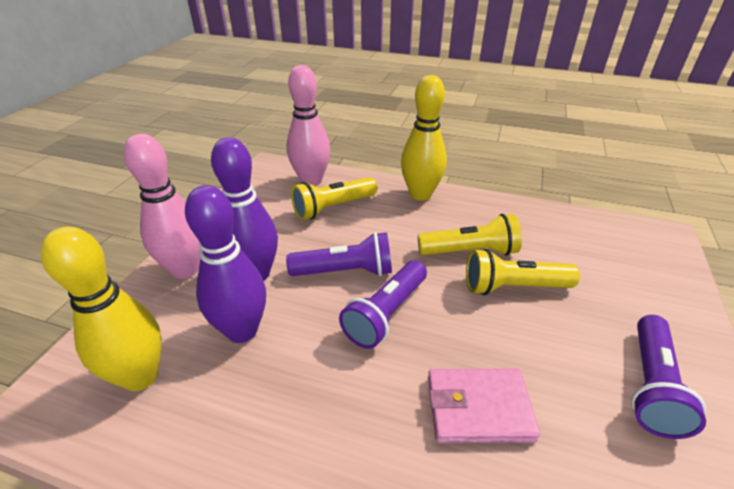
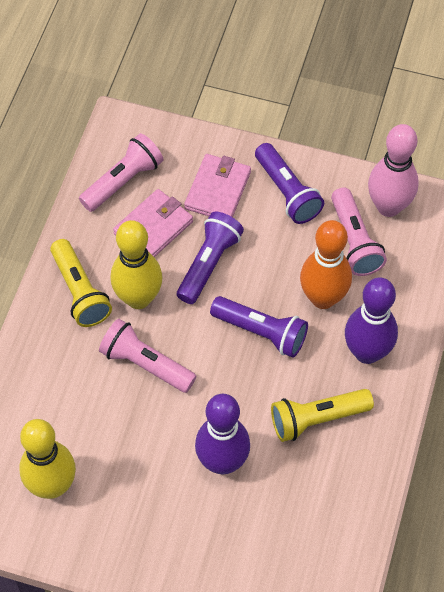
orange bowling pin: none = 0 -> [300,220,352,309] = 1
pink bowling pin: [124,134,201,279] [287,65,331,186] = 2 -> [368,124,419,217] = 1
pink flashlight: none = 0 -> [79,133,163,212] [99,319,196,393] [331,188,387,276] = 3
pink wallet: [428,369,540,443] = 1 -> [113,189,193,257] [184,154,251,217] = 2
yellow flashlight: [291,177,377,220] [418,214,522,256] [466,249,580,295] = 3 -> [50,239,112,327] [271,389,374,442] = 2

